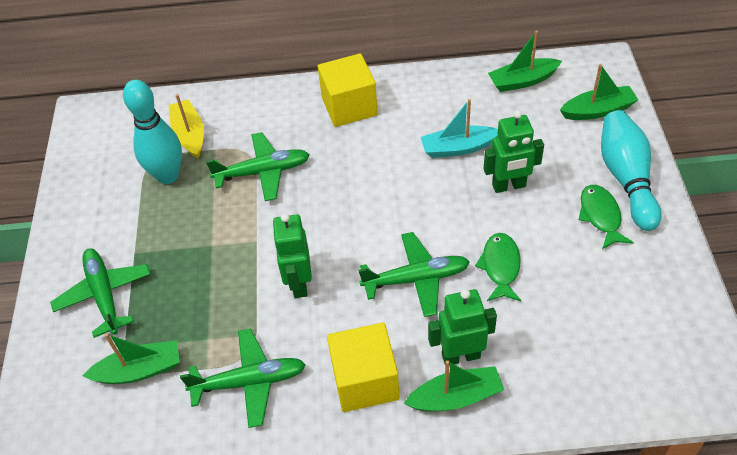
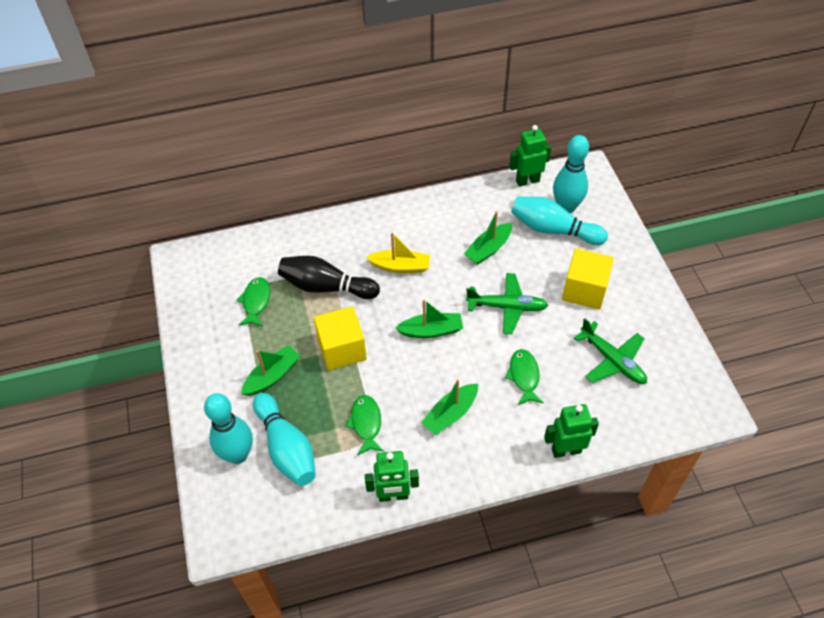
black bowling pin: none = 0 -> [278,256,380,299] = 1
green fish: [475,233,521,301] [579,185,634,249] = 2 -> [236,277,270,327] [345,395,384,456] [505,349,544,405] = 3
green plane: [50,248,151,338] [180,329,306,428] [206,132,310,201] [358,232,470,317] = 4 -> [466,273,548,334] [574,318,647,384] = 2
turquoise boat: [421,99,498,158] = 1 -> none = 0
turquoise bowling pin: [123,80,182,184] [601,110,662,231] = 2 -> [204,393,253,464] [253,393,316,486] [511,197,608,245] [553,135,589,213] = 4

